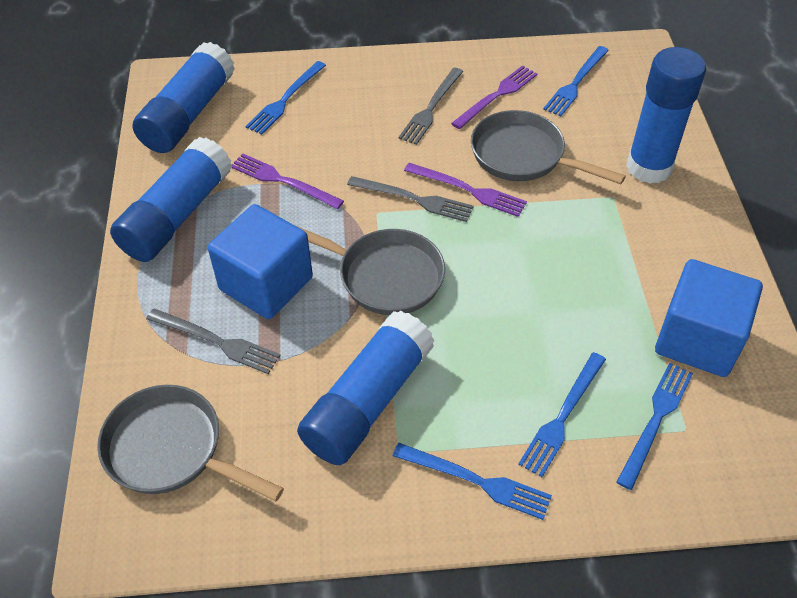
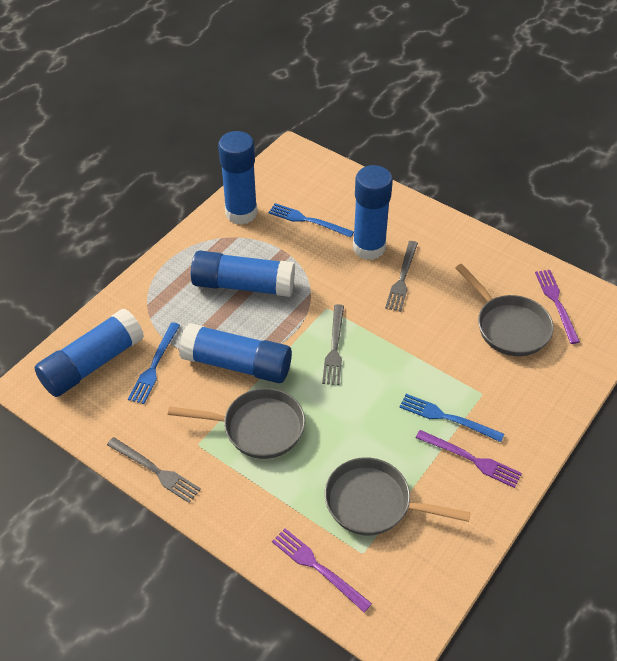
blue cube: [208,204,313,319] [655,259,763,377] = 2 -> none = 0
blue fork: [245,61,326,135] [393,443,552,520] [518,352,606,477] [543,46,609,117] [617,363,693,490] = 5 -> [128,322,180,404] [268,203,354,238] [399,394,504,442] = 3
blue glue stick: [110,137,232,262] [133,42,235,153] [297,311,435,465] [626,47,706,184] = 4 -> [34,309,144,397] [179,323,292,383] [191,251,295,297] [218,131,258,225] [353,165,393,260] = 5

